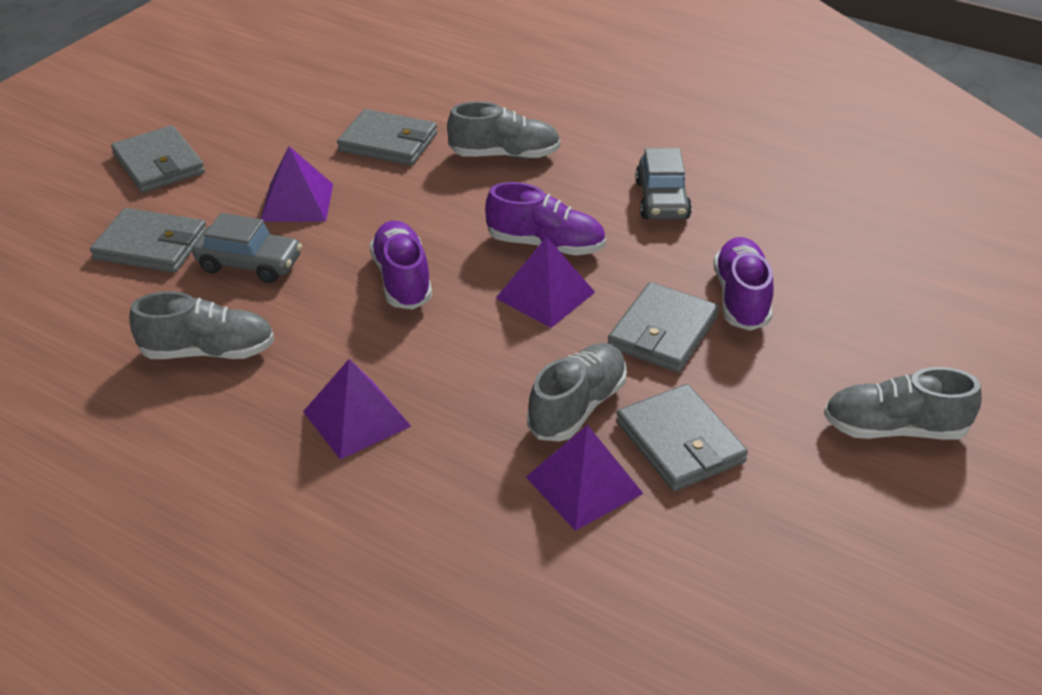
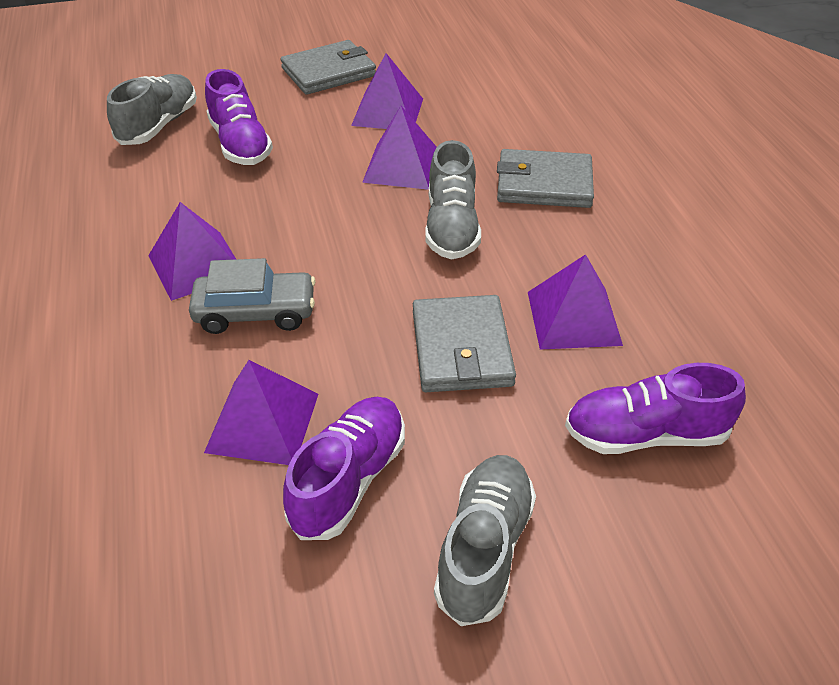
grey car: [192,213,302,283] [635,148,692,220] = 2 -> [189,258,316,334] = 1
grey shoe: [129,291,274,359] [447,101,561,159] [527,343,627,442] [824,367,982,440] = 4 -> [107,74,197,145] [425,140,481,259] [434,455,536,626] = 3
grey wallet: [90,208,206,273] [111,125,205,193] [337,109,437,166] [608,282,719,373] [616,384,748,491] = 5 -> [281,40,376,95] [413,295,516,392] [497,149,594,208] = 3
purple pyramid: [261,146,333,222] [303,359,411,460] [496,237,595,328] [526,425,644,531] = 4 -> [148,202,236,301] [204,360,318,465] [351,53,423,129] [362,106,437,190] [528,254,623,350] = 5

